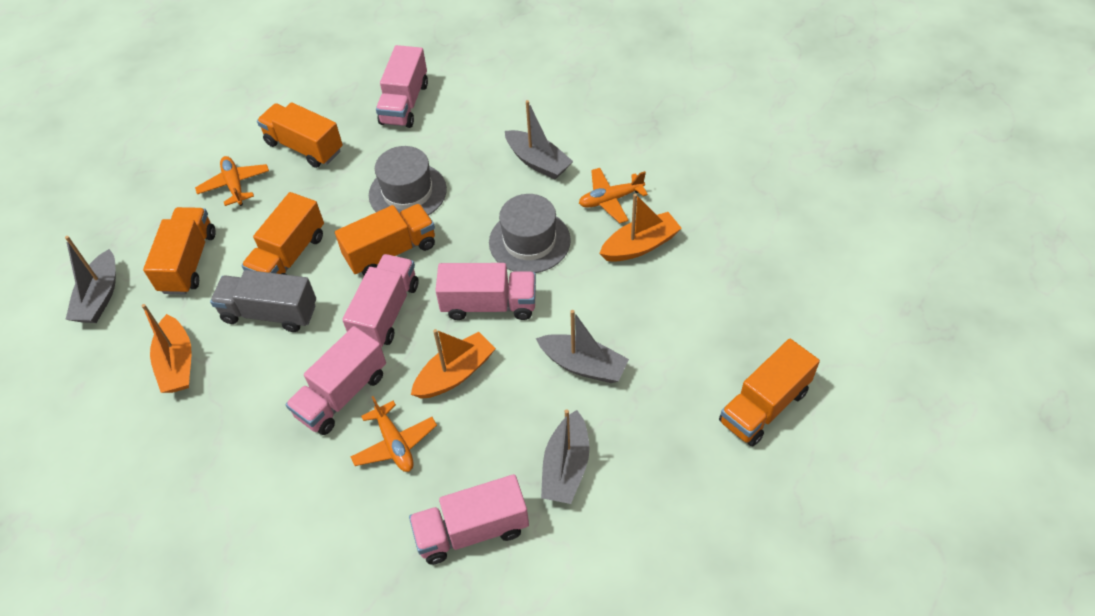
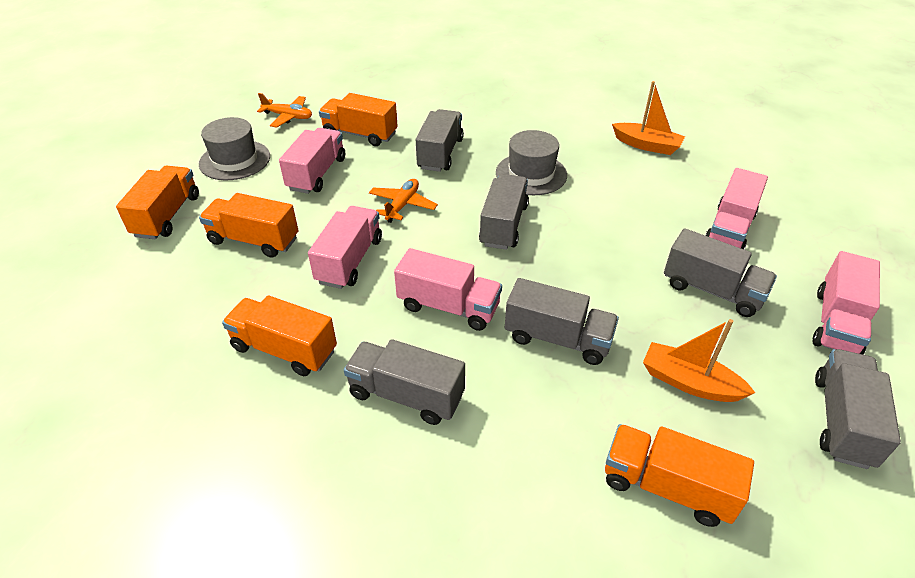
grey boat: [65,236,116,323] [505,100,573,179] [536,310,629,383] [541,409,589,504] = 4 -> none = 0
grey truck: [210,270,316,332] = 1 -> [344,339,465,425] [416,109,464,172] [479,174,529,250] [505,278,619,365] [664,228,777,317] [815,349,901,469] = 6
orange boat: [142,304,192,393] [411,329,496,399] [599,194,682,262] = 3 -> [612,81,685,155] [643,319,755,402] = 2
orange plane: [195,156,269,206] [351,396,437,472] [579,168,648,224] = 3 -> [257,93,312,128] [369,179,438,223] = 2

